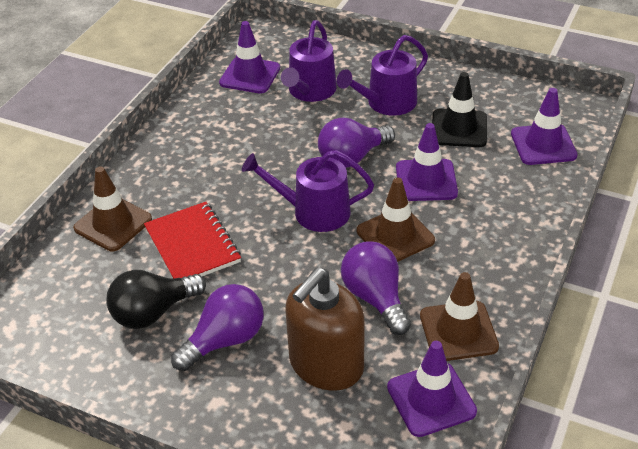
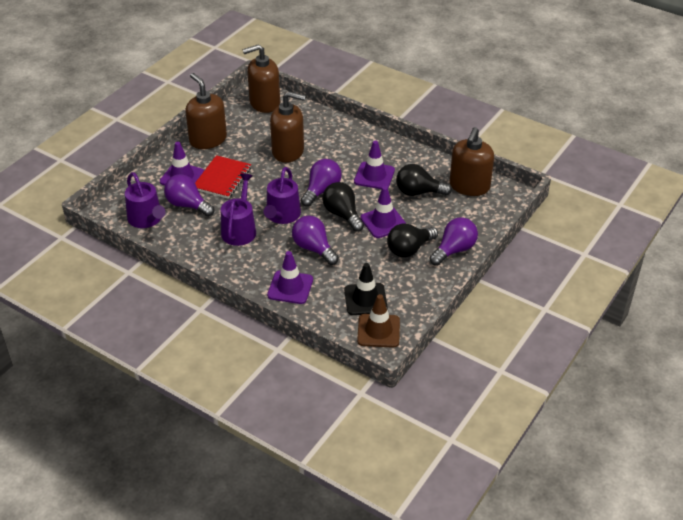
black light bulb: [106,270,206,329] = 1 -> [322,182,364,232] [387,223,438,257] [396,164,452,196] = 3
brown soap dispenser: [286,268,365,391] = 1 -> [185,73,227,149] [243,44,280,113] [270,91,306,163] [450,127,494,196] = 4
brown traffic cone: [73,166,152,251] [357,177,435,262] [420,272,499,361] = 3 -> [357,294,400,348] = 1
purple light bulb: [171,284,264,371] [318,118,395,168] [341,241,411,335] = 3 -> [164,174,214,217] [292,216,339,265] [301,159,342,207] [429,217,478,266] = 4

